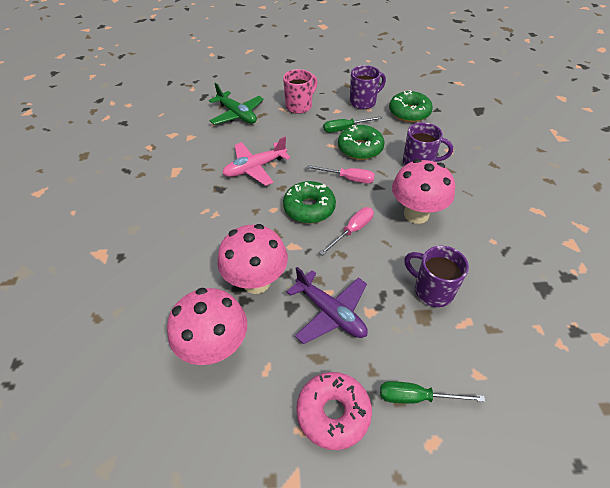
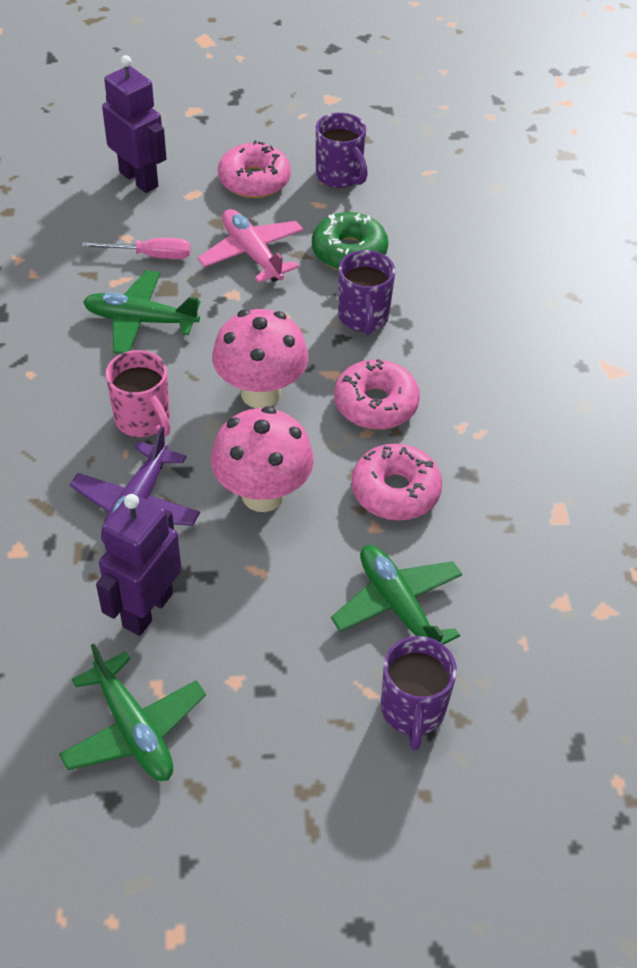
green donut: [283,181,336,223] [338,125,384,160] [389,90,433,122] = 3 -> [312,212,388,270] = 1
green plane: [209,83,264,125] = 1 -> [59,644,206,781] [83,270,200,354] [331,545,462,645] = 3
green screwdriver: [323,116,382,133] [380,381,485,404] = 2 -> none = 0
pink donut: [296,372,372,450] = 1 -> [218,140,291,198] [334,359,420,430] [352,444,442,521] = 3
pink mushroom: [167,288,247,365] [217,224,288,294] [392,159,455,224] = 3 -> [211,406,314,512] [212,309,308,408] = 2
pink screwdriver: [306,165,375,184] [320,207,374,255] = 2 -> [82,238,191,259] = 1
purple robot: none = 0 -> [96,494,182,636] [102,55,167,193] = 2

